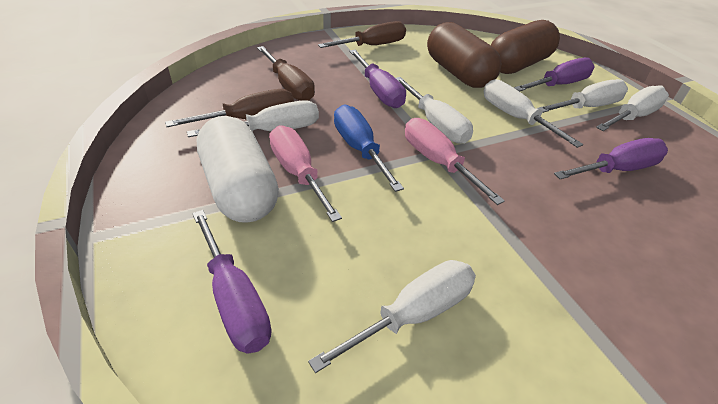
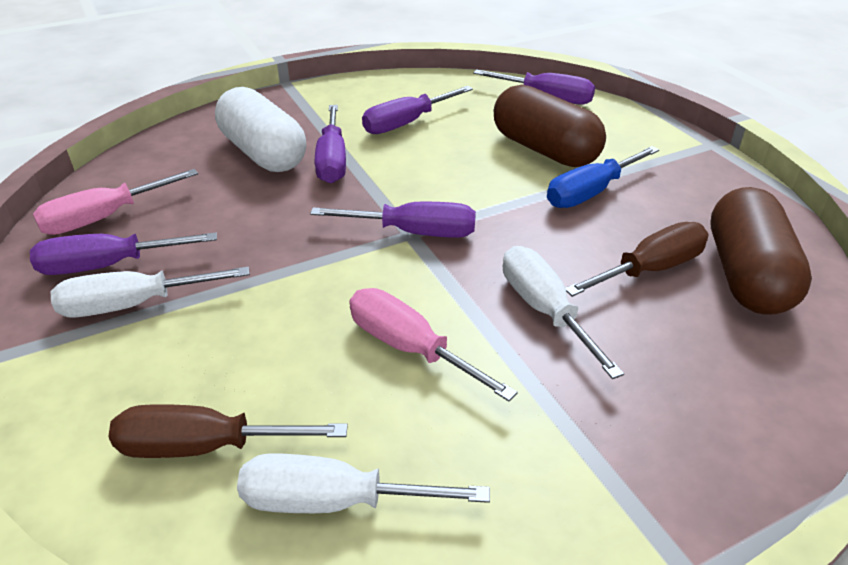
brown screwdriver: [165,89,294,127] [257,46,315,101] [318,21,406,48] = 3 -> [108,404,348,458] [566,222,709,297] = 2
purple screwdriver: [192,210,272,354] [349,50,406,108] [514,58,595,92] [554,138,668,179] = 4 -> [30,232,217,275] [310,202,476,238] [315,105,346,183] [362,86,473,134] [473,69,595,105] = 5
white screwdriver: [187,100,319,137] [308,260,476,373] [396,77,473,144] [484,79,583,148] [536,79,628,113] [596,85,669,131] = 6 -> [51,267,250,318] [237,454,490,513] [503,246,624,379] = 3

